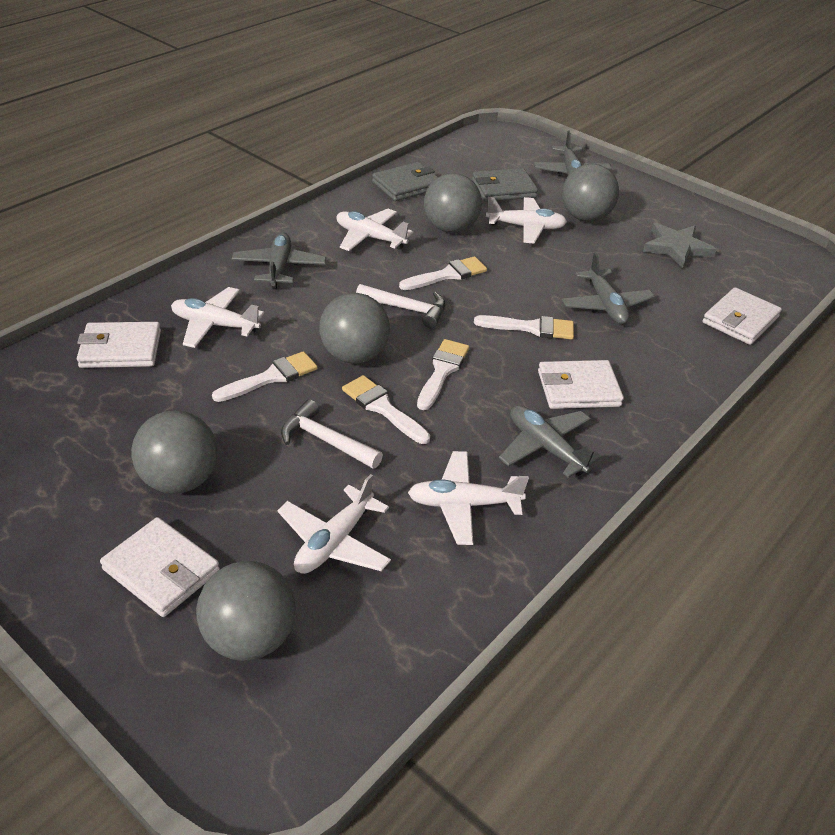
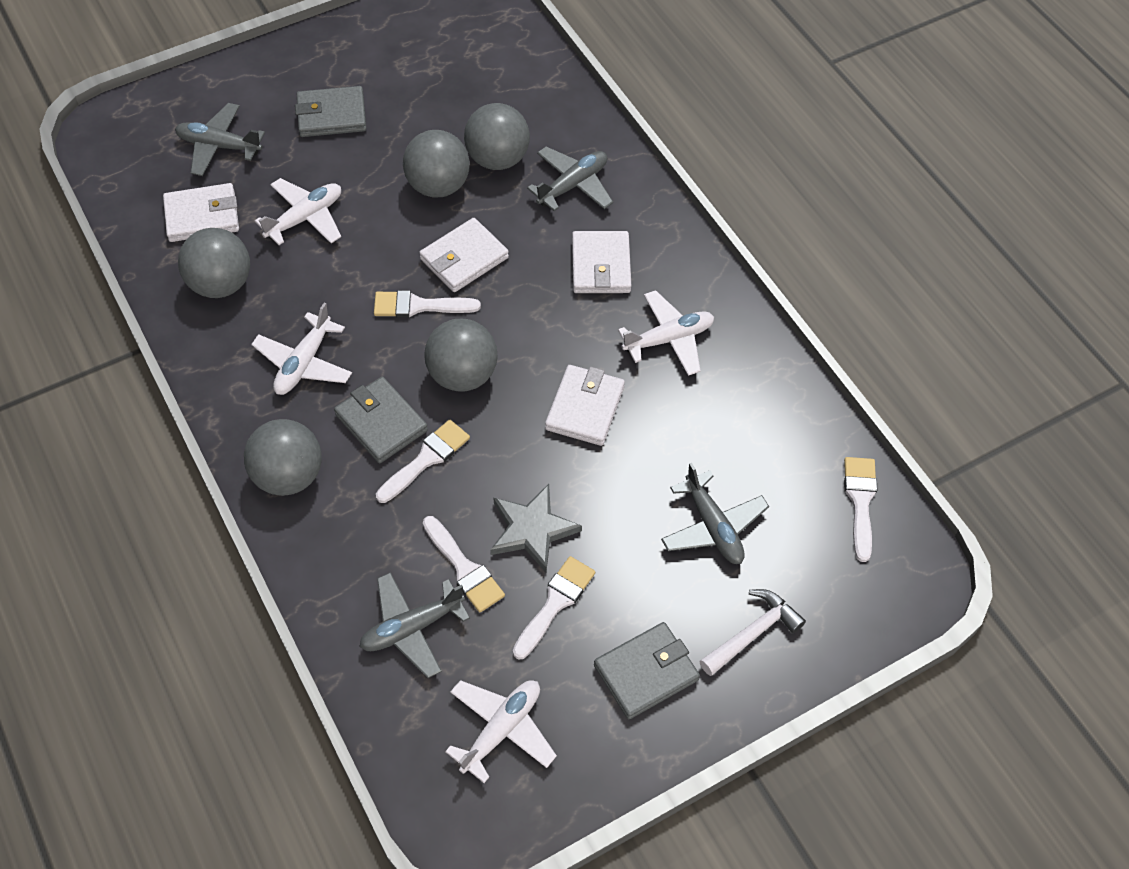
grey wallet: [372,162,438,201] [472,168,538,202] = 2 -> [295,86,367,137] [334,377,428,463] [594,622,700,719] = 3
white hammer: [281,399,383,469] [356,284,445,328] = 2 -> [699,589,806,676] = 1
white plane: [171,287,264,348] [277,474,391,574] [337,209,414,251] [408,451,529,545] [486,197,567,244] = 5 -> [251,303,352,395] [255,178,341,245] [445,680,557,783] [618,290,714,376] = 4

